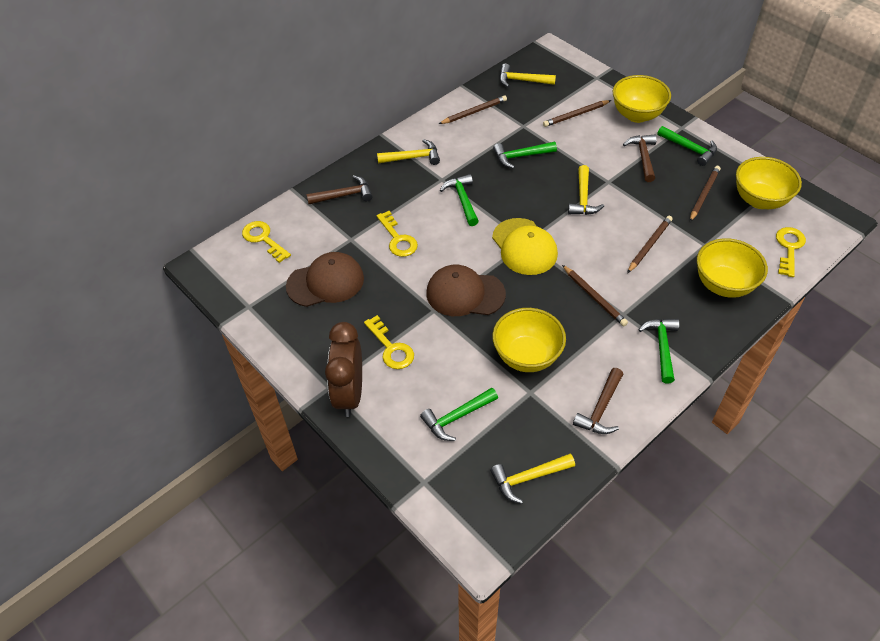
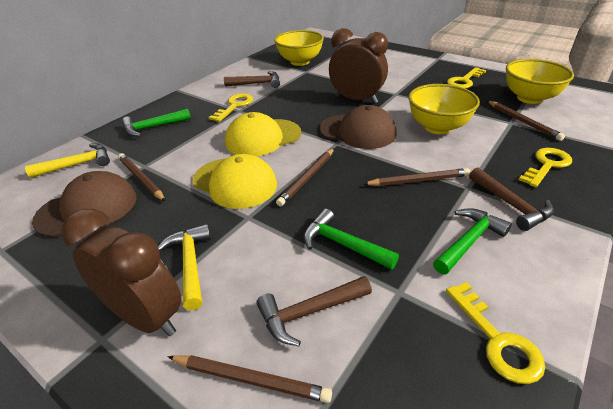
brown clock: [325,322,362,417] = 1 -> [61,209,182,336] [329,28,388,104] = 2
green hammer: [420,388,498,441] [440,174,479,226] [493,142,557,169] [638,319,679,384] [657,126,717,166] = 5 -> [122,108,191,137] [303,209,399,270] [433,208,512,275] = 3
yellow bowl: [492,308,566,372] [613,75,671,123] [697,238,768,298] [736,157,802,209] = 4 -> [274,30,324,66] [409,84,480,134] [506,59,574,104] = 3
yellow cap: [492,218,558,275] = 1 -> [193,154,277,209] [225,112,301,156] = 2
yellow hammer: [377,139,440,165] [490,454,575,504] [500,63,556,87] [568,165,604,215] = 4 -> [25,143,110,178] [158,224,211,310] = 2

